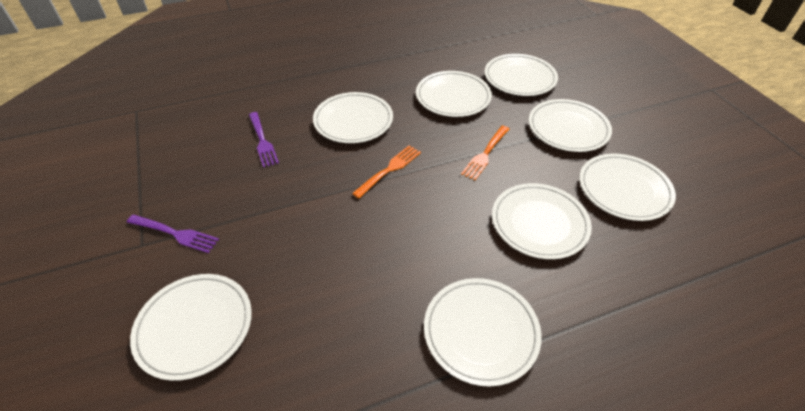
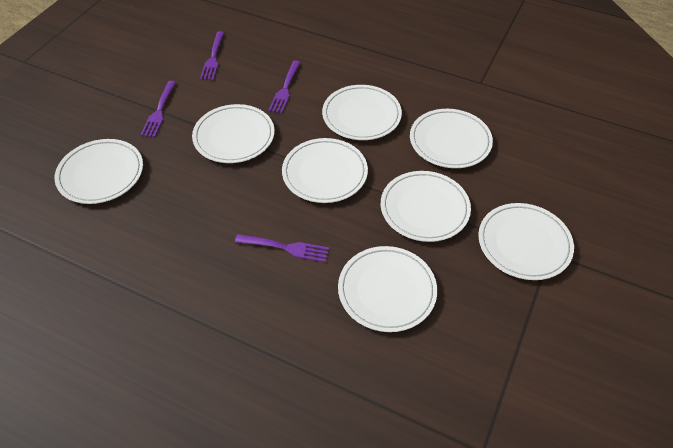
orange fork: [352,145,421,198] [461,126,509,180] = 2 -> none = 0
purple fork: [127,215,219,253] [249,112,279,167] = 2 -> [140,81,176,137] [200,31,224,80] [235,234,329,262] [268,61,301,114] = 4

